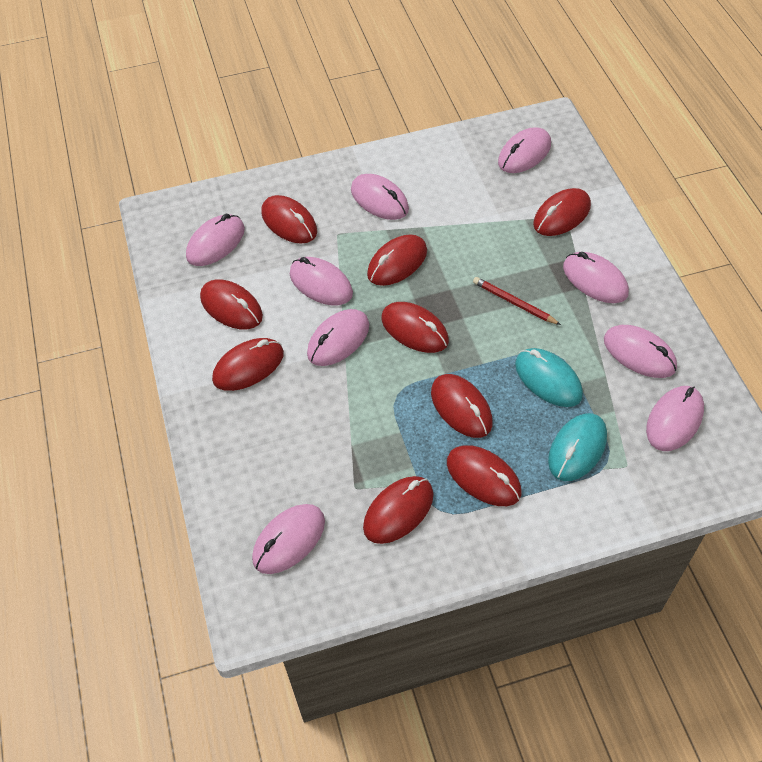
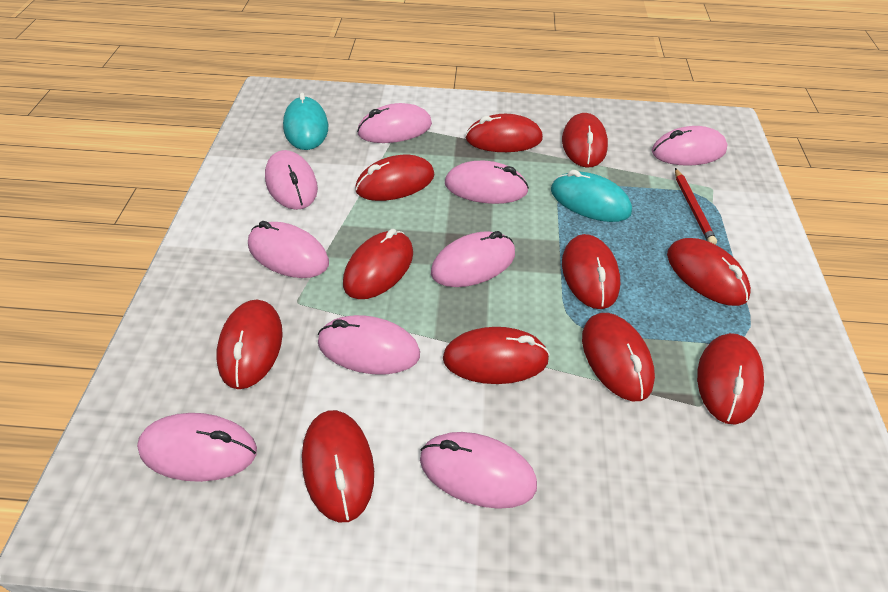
red mouse: [200,279,263,329] [212,338,284,391] [261,195,317,244] [363,476,434,544] [367,234,427,286] [381,302,449,353] [431,374,493,438] [447,445,521,506] [533,188,591,236] = 9 -> [217,300,283,389] [302,410,374,522] [343,229,413,299] [355,155,435,201] [443,327,550,384] [466,114,543,152] [562,113,608,168] [562,234,620,309] [582,313,655,401] [667,238,751,306] [697,333,764,425] = 11

